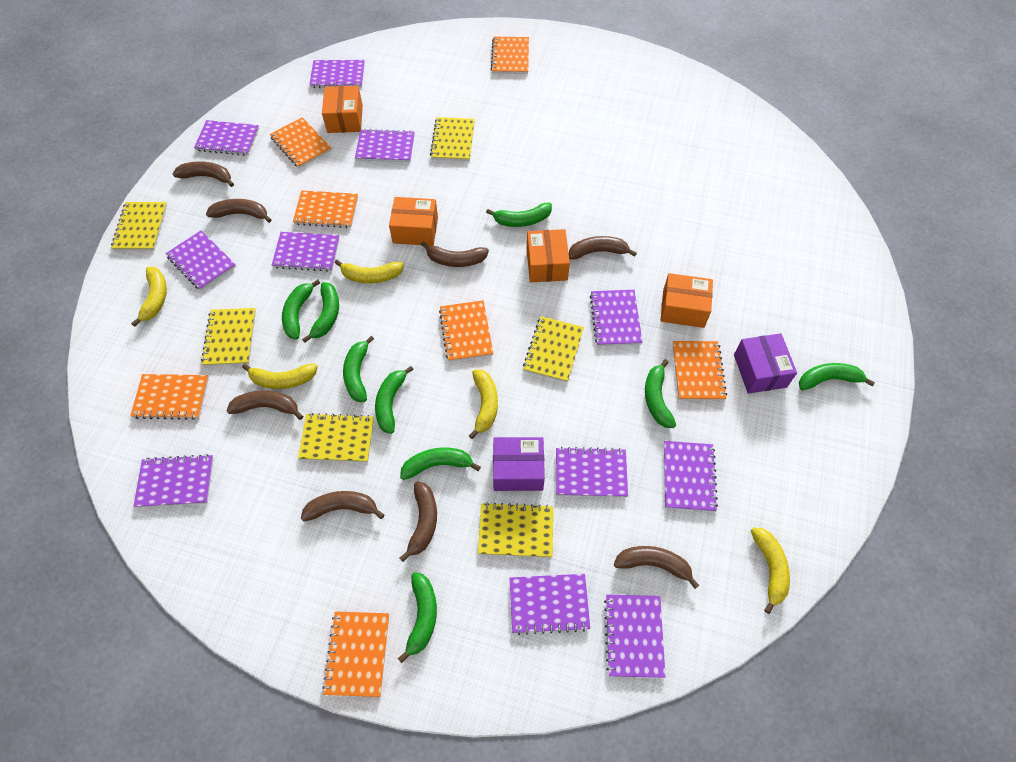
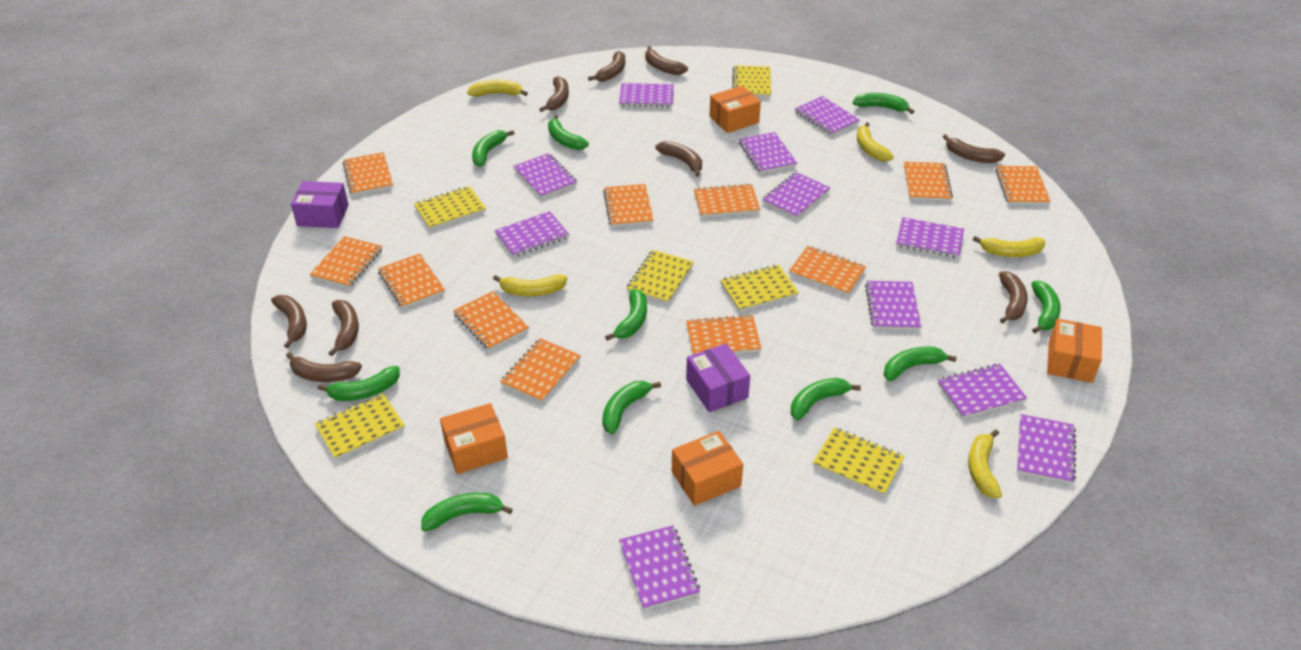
brown banana: [173,161,234,187] [206,199,272,223] [226,390,303,420] [301,491,384,521] [400,481,437,562] [421,241,489,267] [569,236,637,260] [614,546,699,589] = 8 -> [271,295,307,348] [286,352,362,382] [328,300,359,356] [540,76,569,112] [588,51,625,82] [645,46,688,75] [656,141,702,177] [943,134,1005,163] [999,271,1028,323] = 9
green banana: [282,280,320,339] [302,282,339,342] [343,336,374,402] [375,366,414,434] [398,572,437,663] [400,448,481,480] [486,202,552,227] [645,359,676,428] [799,363,875,390] = 9 -> [318,366,400,401] [421,493,513,531] [472,130,514,167] [548,115,589,150] [602,381,661,434] [605,289,647,341] [791,378,861,420] [853,93,915,114] [884,347,957,381] [1031,281,1061,333] = 10
orange notebook: [130,374,209,420] [270,117,332,168] [293,190,358,228] [322,611,389,697] [439,300,493,362] [491,37,529,74] [673,341,727,400] = 7 -> [310,236,382,288] [343,152,393,195] [378,254,445,309] [453,291,529,350] [500,338,581,403] [603,184,654,227] [686,314,761,355] [694,183,760,217] [789,246,866,295] [904,162,953,201] [995,166,1051,205] = 11

